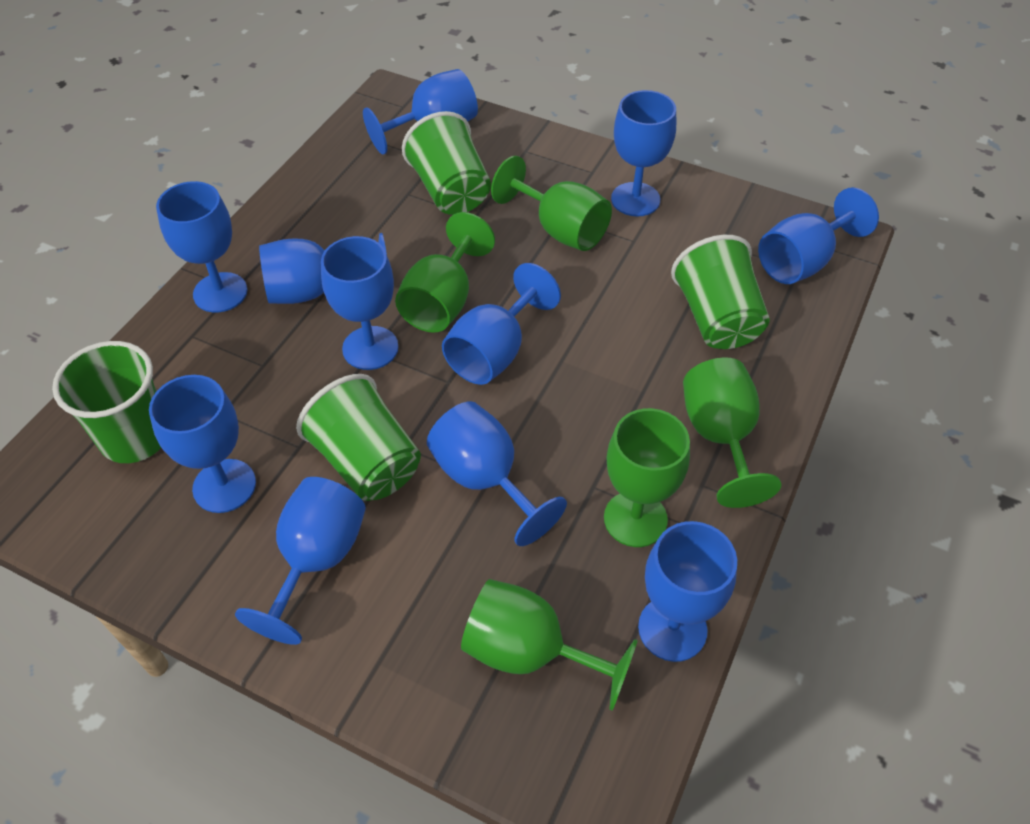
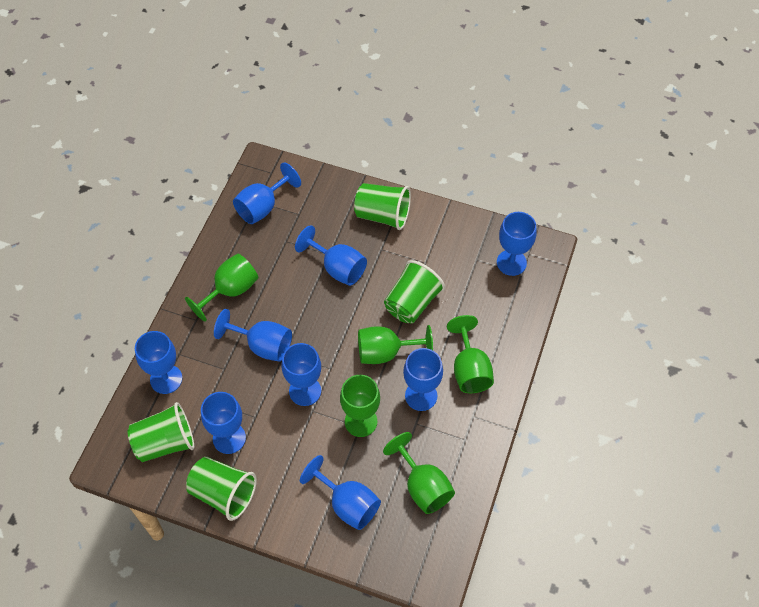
blue goblet: [149,375,256,513] [156,181,247,313] [235,477,366,645] [259,233,387,304] [321,236,399,370] [363,69,478,154] [427,401,567,546] [442,263,561,385] [611,90,676,216] [638,521,737,662] [758,187,879,284] = 11 -> [135,331,182,394] [201,392,246,454] [214,309,292,362] [233,163,301,224] [282,343,321,406] [295,225,367,286] [300,455,381,530] [403,348,443,411] [497,212,536,276] = 9

